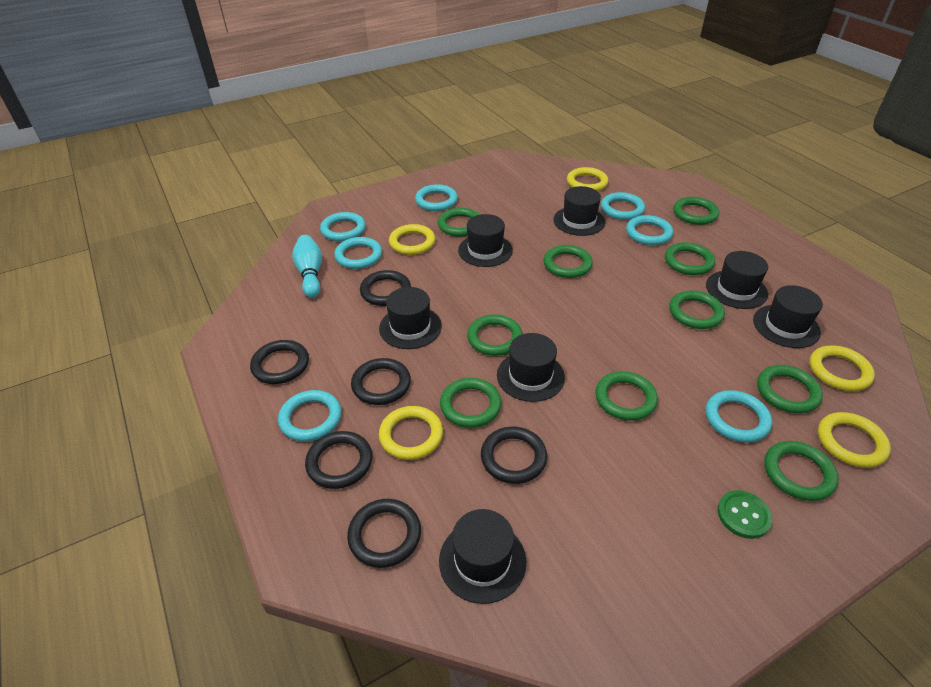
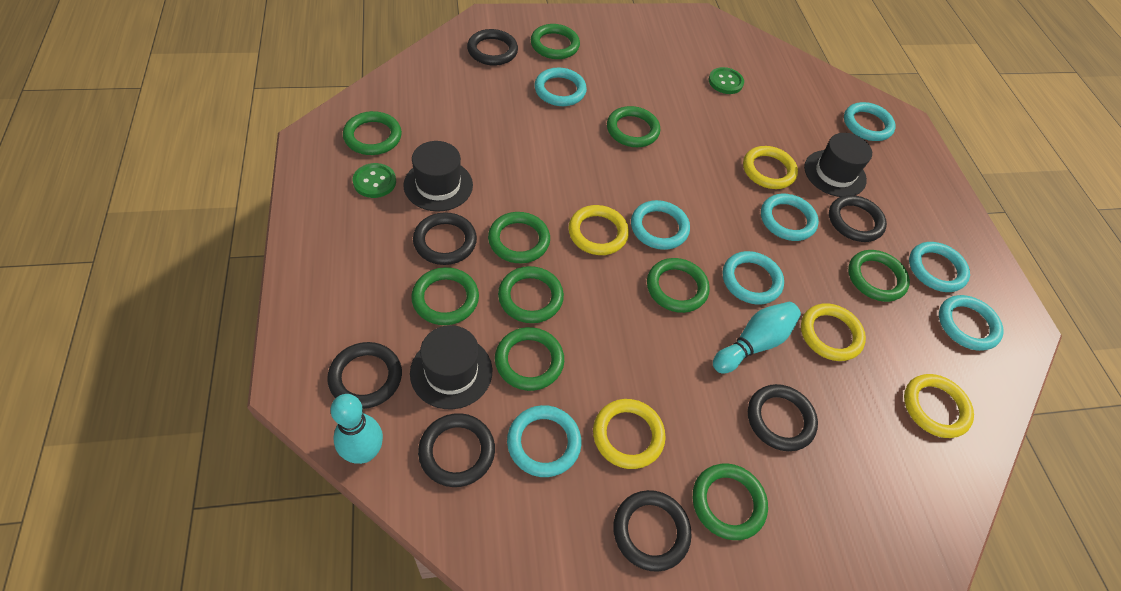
black hat: [379,287,442,349] [439,509,526,604] [458,214,513,267] [497,333,565,402] [553,186,606,236] [706,251,768,309] [753,285,823,348] = 7 -> [403,141,473,212] [410,325,492,409] [804,133,872,197] = 3
black ring: [250,340,309,384] [305,431,372,489] [347,499,421,568] [351,358,411,405] [360,270,411,306] [481,427,547,484] = 6 -> [327,342,402,409] [413,212,477,265] [418,413,495,487] [467,29,518,66] [613,490,692,572] [748,384,818,451] [829,195,887,242] = 7
green button: [717,490,772,539] = 1 -> [353,163,396,198] [708,67,744,94] = 2
turquoise bowling pin: [292,235,322,298] = 1 -> [331,394,383,464] [713,302,801,373] = 2
turquoise ring: [278,390,342,442] [320,212,366,241] [334,237,382,269] [415,184,458,211] [601,192,645,220] [626,215,673,245] [706,390,772,442] = 7 -> [507,405,581,477] [535,68,587,106] [631,200,690,250] [723,251,784,305] [761,194,819,241] [844,102,896,141] [909,242,970,292] [939,295,1004,351] = 8

